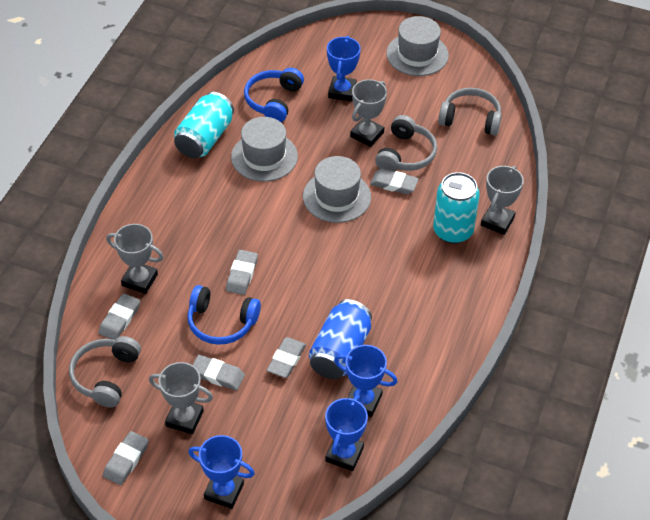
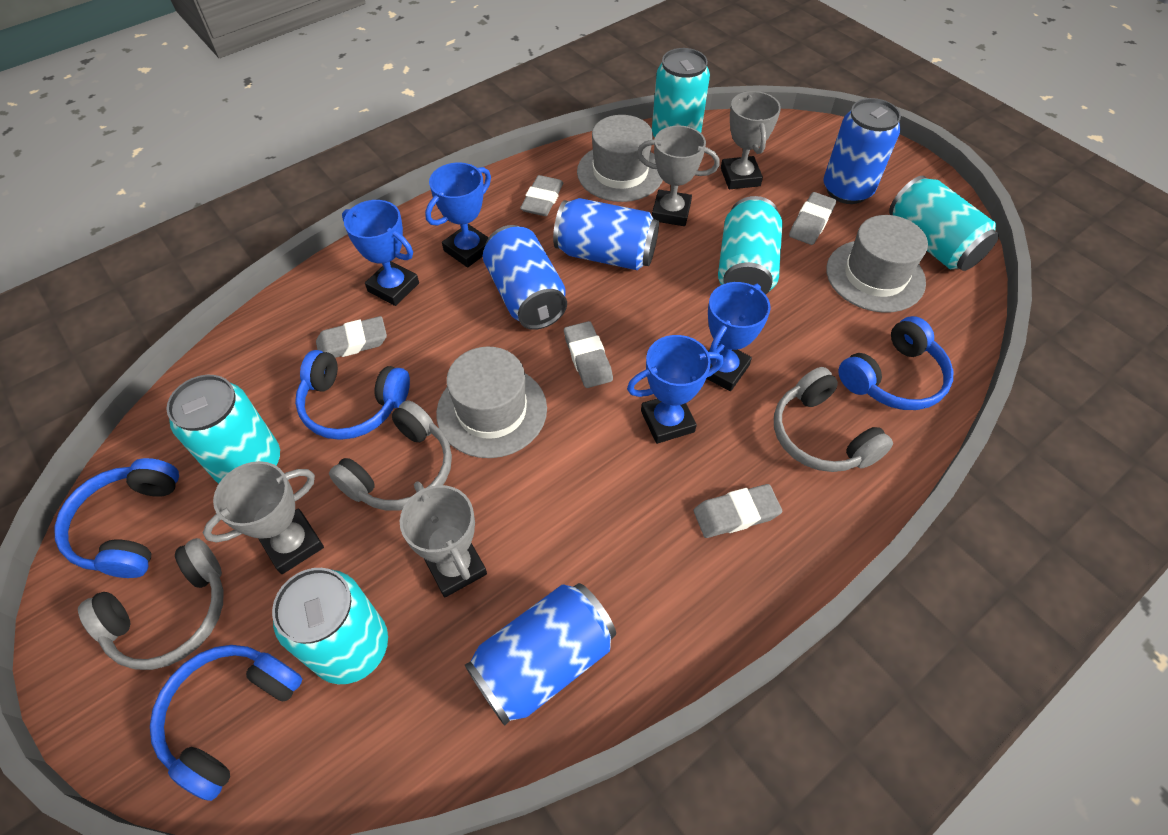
blue can: [309,299,372,379] = 1 -> [465,583,616,726] [483,225,567,330] [553,198,659,270] [823,98,901,204] = 4
blue headphones: [188,285,261,345] [244,68,304,122] = 2 -> [54,458,179,578] [150,645,302,801] [295,350,410,440] [838,316,953,410] = 4
grey eraser: [99,293,140,340] [103,431,149,485] [193,355,245,390] [226,250,258,295] [267,337,306,378] [370,168,419,194] = 6 -> [316,316,387,358] [520,175,563,216] [564,321,613,388] [694,484,782,538] [789,192,836,245] = 5
turquoise can: [174,92,234,158] [433,172,480,244] = 2 -> [167,375,280,484] [272,568,388,684] [652,48,710,138] [718,196,782,295] [889,176,999,271] = 5

